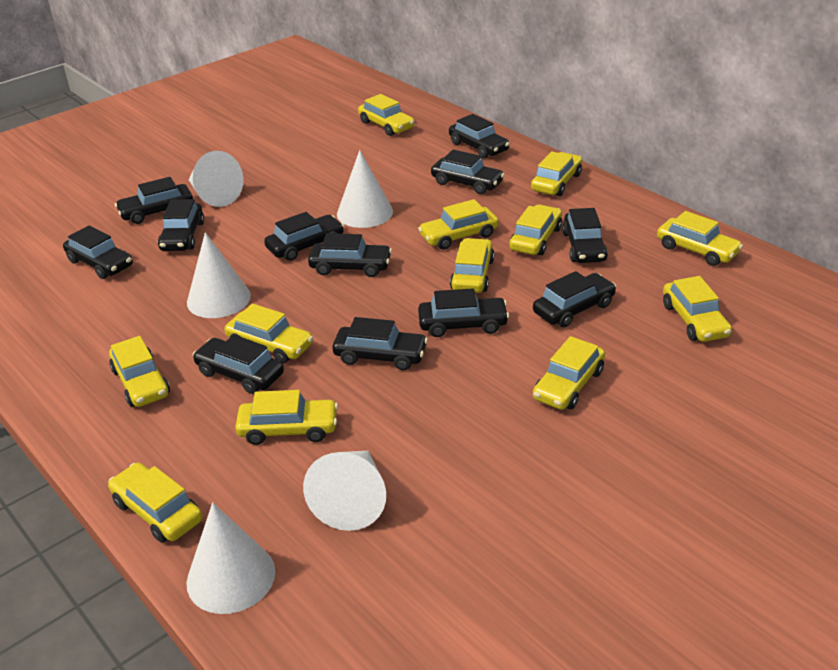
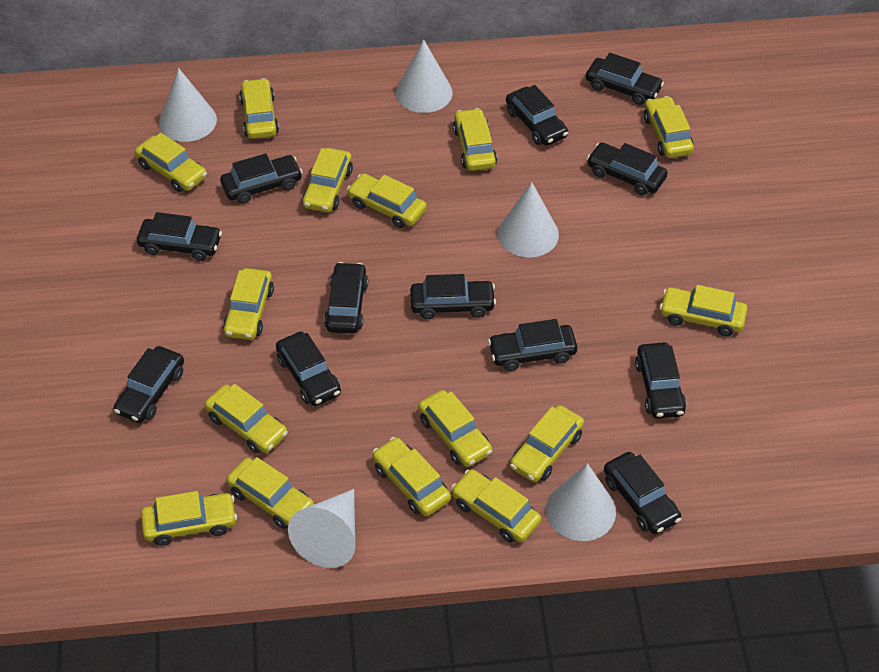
yellow car: [108,462,203,543] [109,336,170,407] [224,303,313,364] [235,390,338,445] [358,94,415,136] [418,199,499,250] [450,238,494,293] [509,205,562,255] [531,151,582,196] [533,336,605,410] [657,211,743,266] [663,276,732,342] = 12 -> [135,133,207,192] [141,491,237,546] [205,384,288,454] [223,268,274,340] [226,457,314,529] [239,78,279,139] [302,148,353,212] [347,173,427,228] [372,437,451,516] [418,390,492,467] [451,469,541,543] [453,108,497,171] [510,405,584,482] [644,96,694,158] [659,285,748,336] = 15

